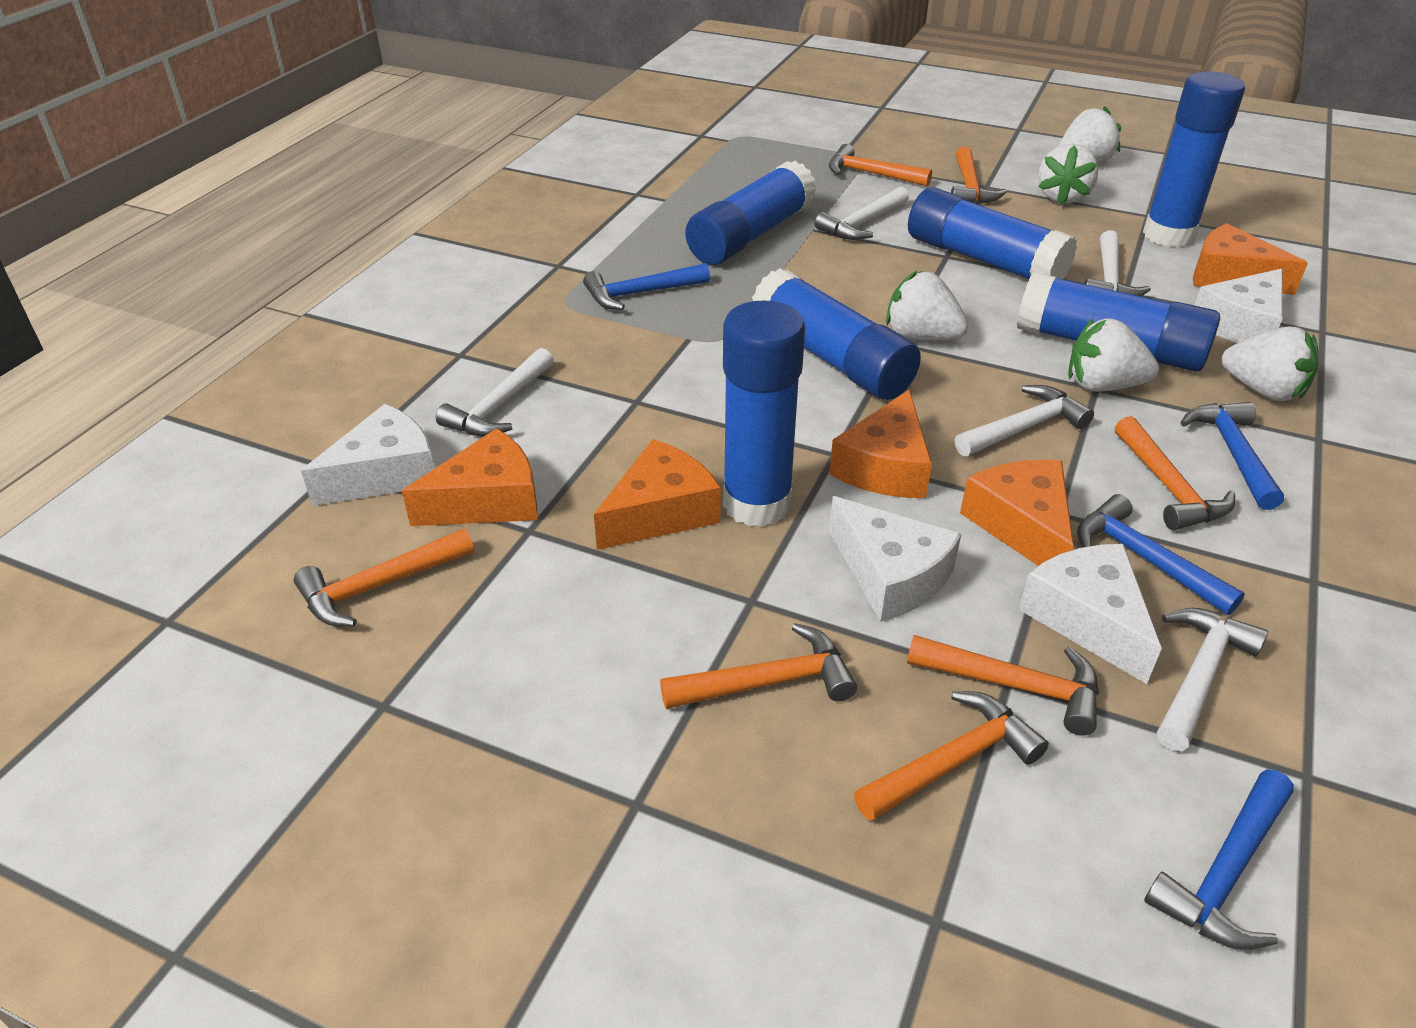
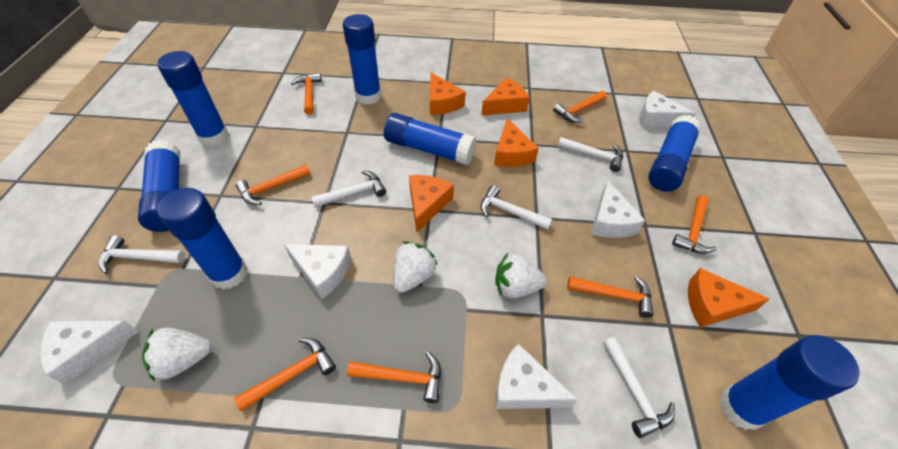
blue glue stick: [685,161,817,265] [723,300,805,527] [752,268,921,400] [908,187,1077,279] [1017,272,1220,371] [1143,71,1245,248] = 6 -> [138,140,180,232] [157,51,229,146] [157,188,248,289] [343,14,381,105] [384,113,477,165] [648,115,701,191] [720,335,860,430] = 7
blue hammer: [583,263,710,310] [1077,494,1245,615] [1144,769,1294,950] [1181,402,1284,510] = 4 -> none = 0
white cheese: [301,404,435,506] [829,496,961,622] [1019,544,1162,684] [1194,269,1283,343] = 4 -> [40,321,138,385] [284,244,351,299] [495,344,578,409] [591,180,645,238] [639,91,696,127] = 5
white strawberry: [886,270,968,340] [1038,144,1098,205] [1058,107,1121,163] [1068,318,1159,392] [1222,326,1319,401] = 5 -> [142,327,211,382] [393,241,438,293] [495,253,547,298] = 3

